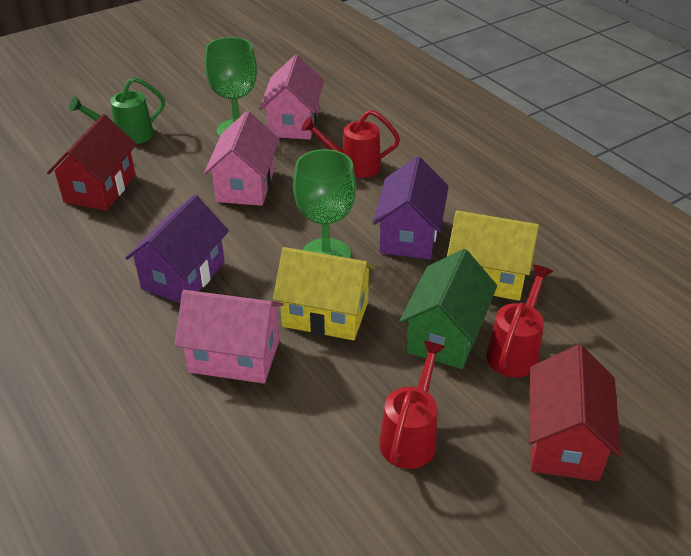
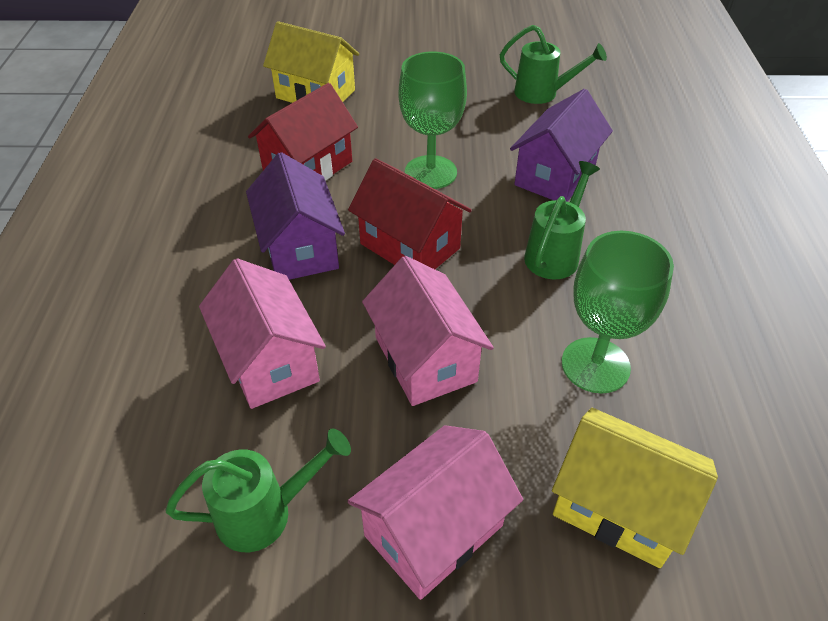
green house: [399,249,497,369] = 1 -> none = 0
green watering can: [69,77,165,144] = 1 -> [166,428,351,552] [500,25,607,104] [524,161,600,279] = 3
red watering can: [301,110,400,178] [380,340,446,469] [486,265,553,378] = 3 -> none = 0

